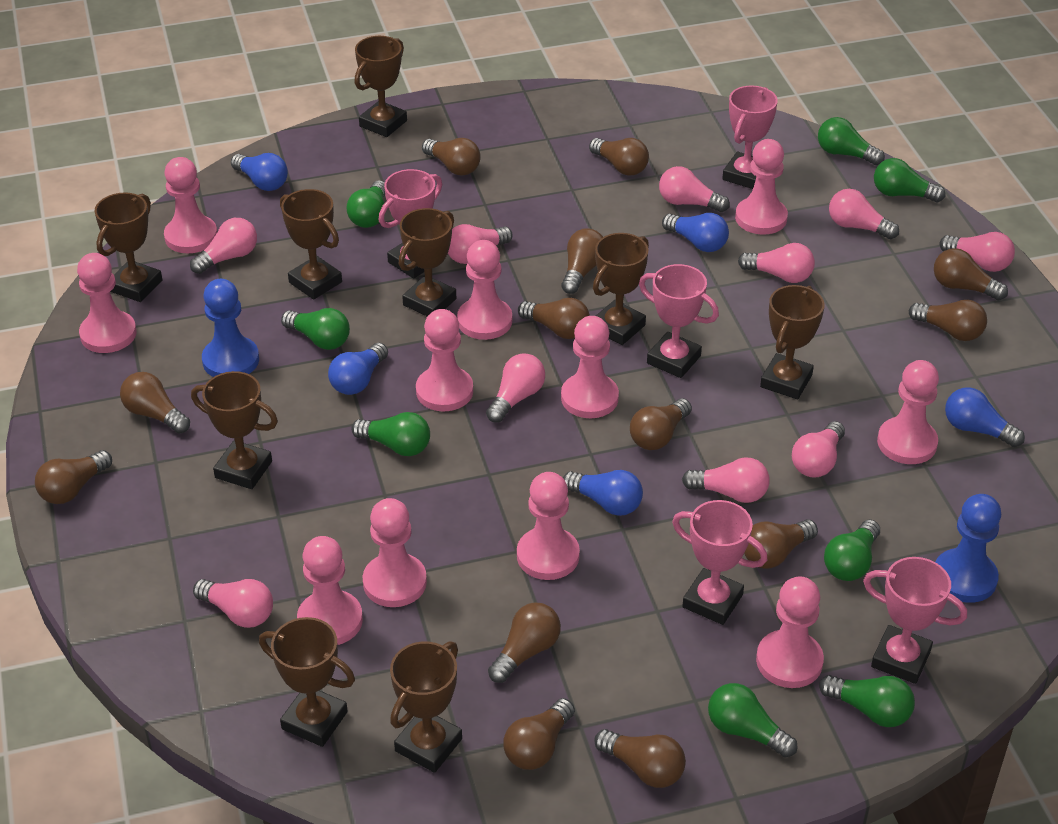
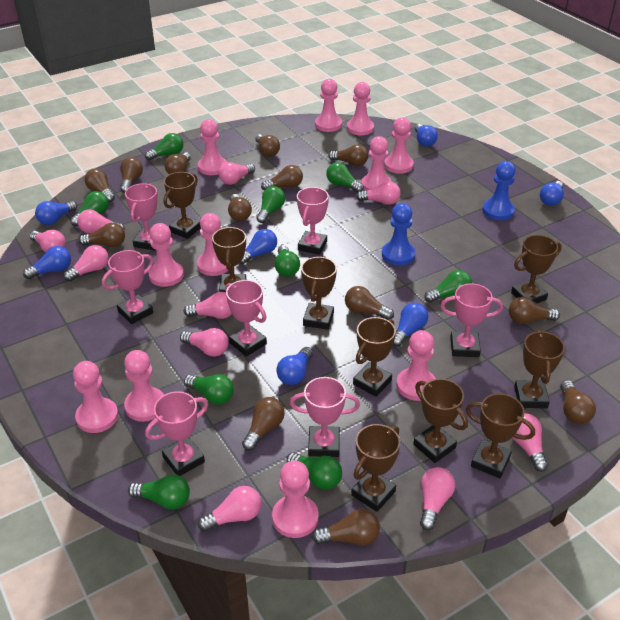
blue light bulb: [231,153,288,191] [328,343,388,395] [563,470,643,516] [662,213,729,252] [945,387,1025,447] = 5 -> [23,246,71,279] [35,201,77,225] [239,229,277,265] [276,347,313,385] [393,303,428,347] [415,124,438,147] [540,181,564,206] = 7
green light bulb: [281,308,350,350] [347,180,385,228] [351,412,430,456] [708,683,798,758] [818,117,885,165] [819,675,915,727] [824,519,880,581] [874,158,945,202] = 8 -> [70,191,109,226] [128,474,190,509] [145,133,183,160] [184,374,234,405] [256,186,285,223] [274,245,300,277] [286,452,342,490] [326,162,364,193] [424,270,472,303] = 9
pink trophy: [379,169,442,279] [639,264,719,378] [672,500,767,625] [722,85,778,189] [863,557,967,684] = 5 -> [102,250,154,324] [125,183,158,250] [145,391,208,476] [225,280,267,357] [290,377,360,457] [297,187,329,255] [440,283,503,357] = 7

